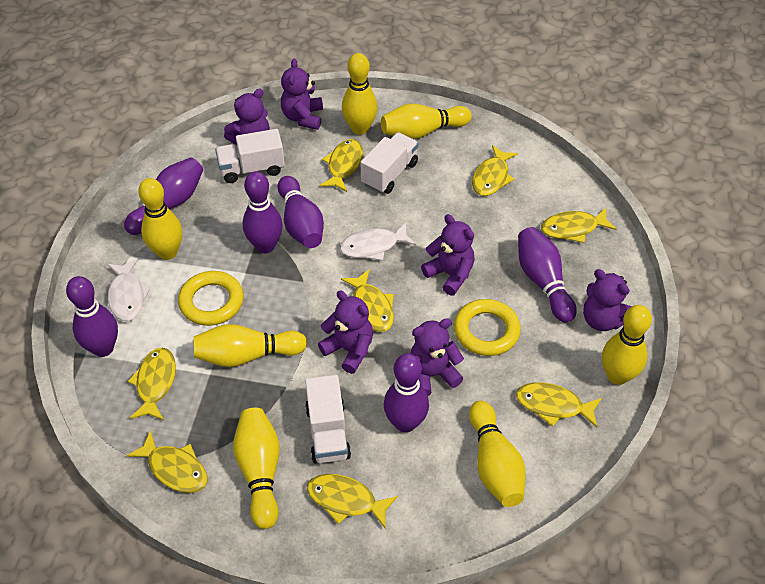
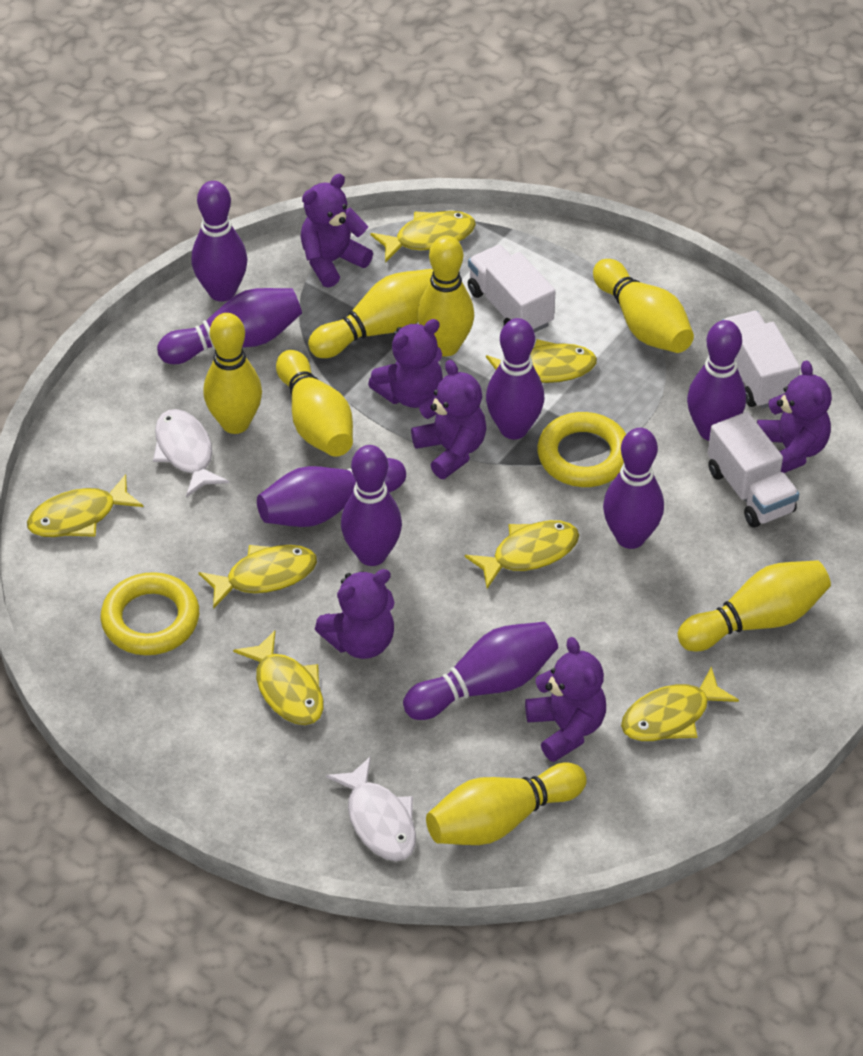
purple bowling pin: [66,276,118,357] [124,157,203,235] [243,171,283,253] [277,176,324,248] [384,353,429,433] [518,227,577,322] = 6 -> [157,288,302,364] [191,181,247,302] [257,458,406,527] [341,445,402,566] [403,622,558,720] [486,318,544,439] [603,428,664,549] [687,320,746,441] = 8
yellow fish: [126,430,207,493] [128,348,176,420] [307,474,398,529] [320,139,363,192] [341,269,394,332] [472,145,518,196] [516,382,602,427] [541,208,616,243] = 8 -> [27,474,143,537] [198,545,317,609] [233,630,324,725] [370,211,476,263] [465,520,579,589] [486,339,597,383] [621,666,739,741] = 7

